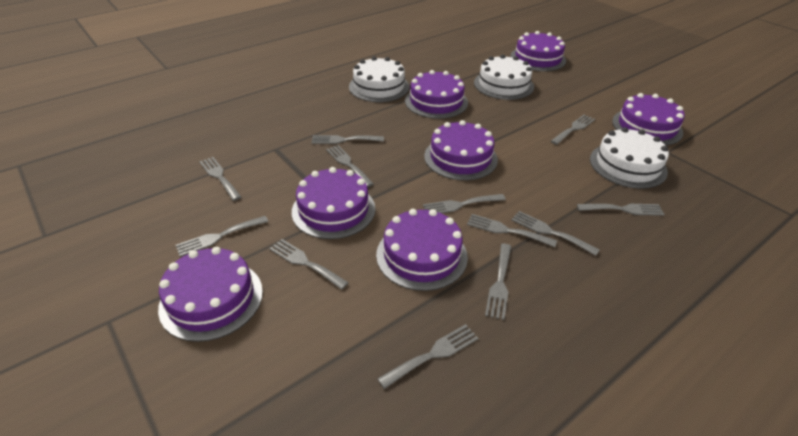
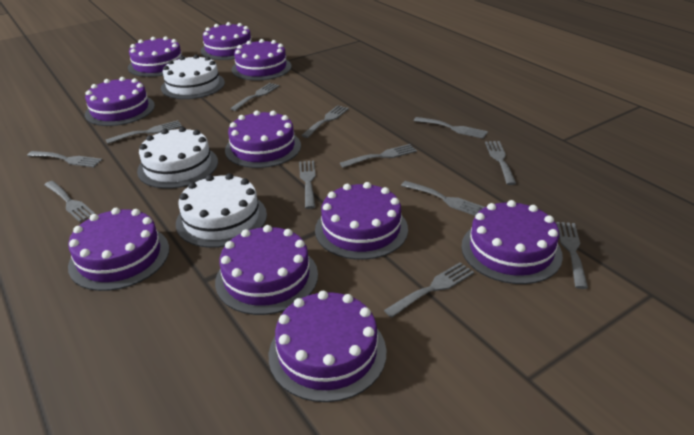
purple cake: [158,247,263,342] [292,167,375,239] [376,209,468,291] [405,70,468,119] [424,120,498,180] [511,31,566,71] [612,93,685,146] = 7 -> [68,208,169,291] [85,77,155,126] [128,37,186,77] [201,22,252,60] [215,225,318,315] [225,110,301,168] [232,39,291,81] [269,291,386,402] [315,182,408,260] [461,200,563,284] = 10

